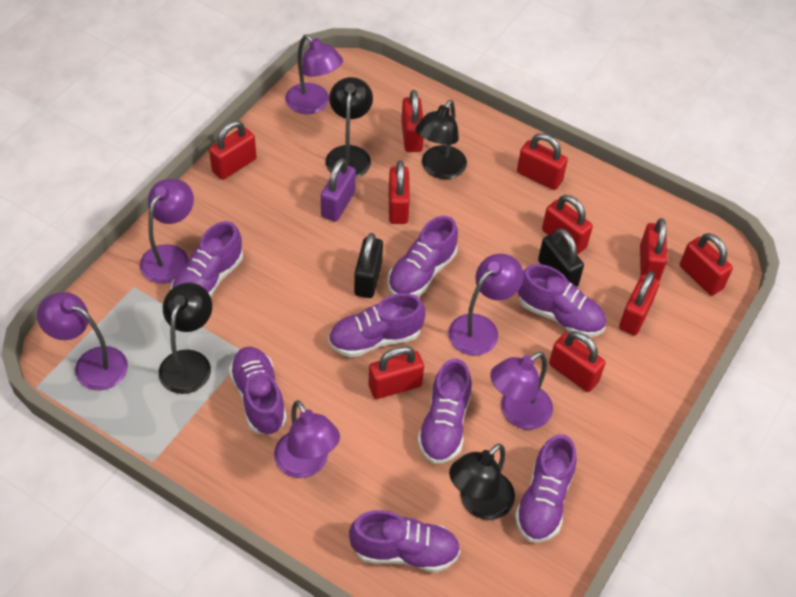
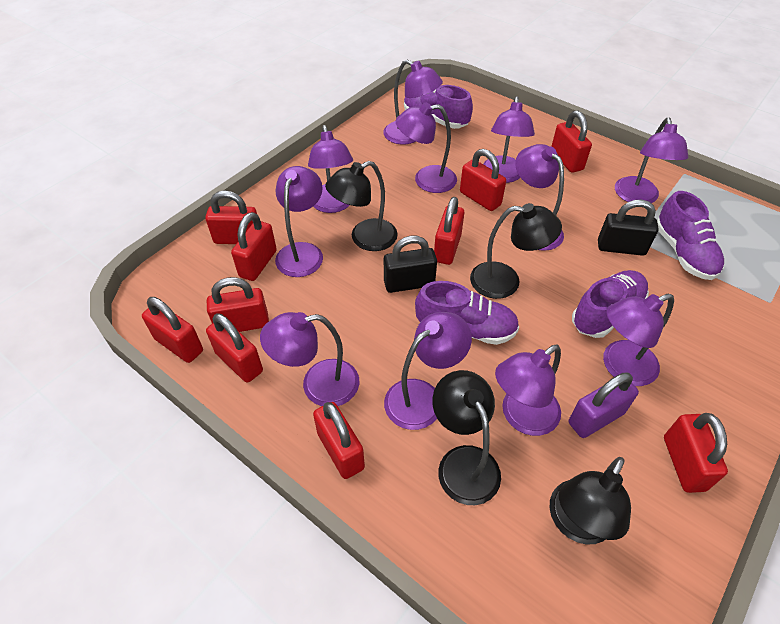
purple lamp: [37,292,128,390] [140,179,194,284] [274,400,340,478] [285,35,343,114] [448,254,524,356] [490,352,553,430] = 6 -> [260,312,359,406] [275,166,323,277] [308,125,353,213] [383,60,443,145] [384,312,472,430] [396,102,457,193] [483,96,535,183] [495,344,561,436] [515,144,564,251] [603,294,674,386] [615,118,688,203] = 11
purple shoe: [171,221,243,297] [229,347,287,435] [328,293,425,357] [349,510,460,572] [388,216,458,297] [417,359,472,464] [515,434,577,543] [518,264,606,337] = 8 -> [404,85,473,129] [415,281,519,345] [572,270,649,338] [657,191,725,280] = 4

